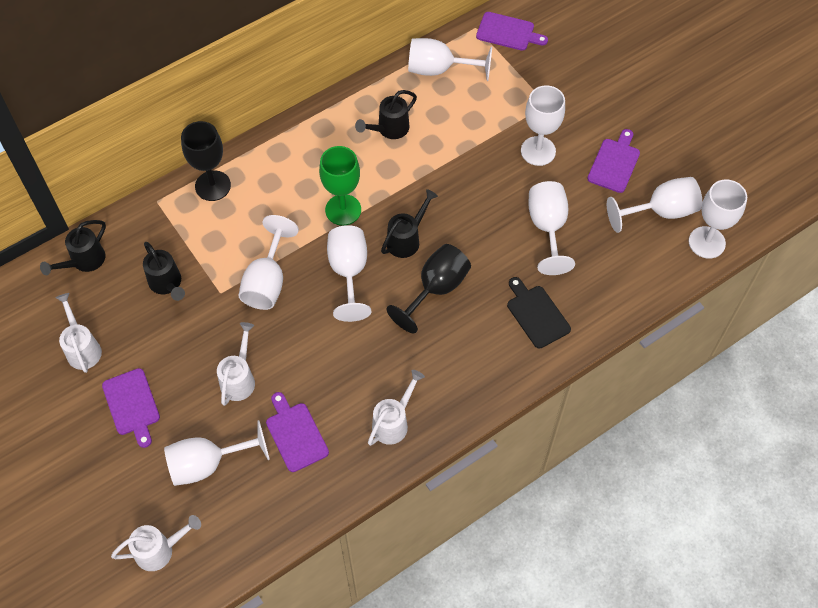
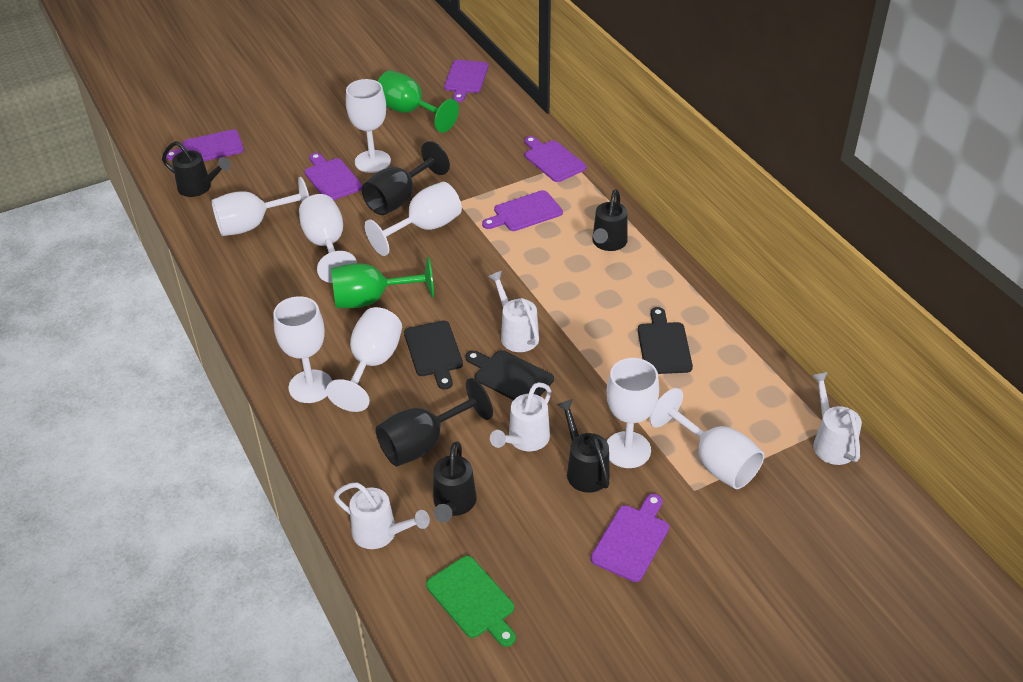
black cutting board: [507,277,571,349] = 1 -> [404,321,463,389] [466,350,554,400] [638,307,693,374] = 3
green cutting board: none = 0 -> [426,556,516,647] = 1
green goblet: [319,146,361,226] = 1 -> [331,257,434,308] [378,70,459,133] = 2
purple cutting board: [102,368,160,448] [266,392,329,472] [476,12,548,51] [587,129,640,193] = 4 -> [166,129,244,161] [305,153,362,200] [444,60,488,102] [482,190,563,231] [524,136,586,182] [591,494,669,582] = 6

